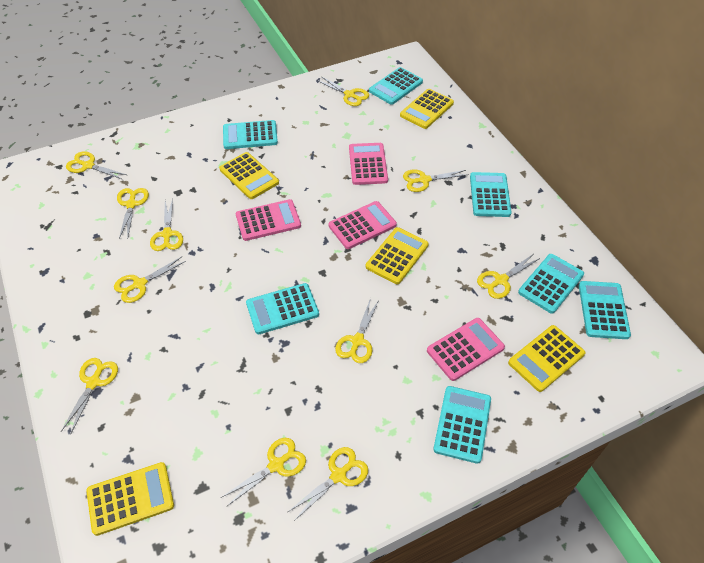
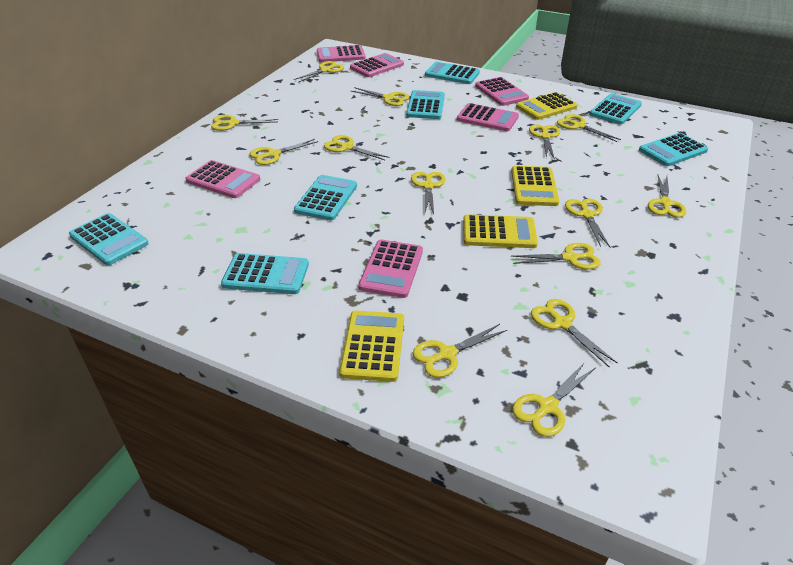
pink calculator: [236,199,301,241] [329,201,397,249] [349,143,388,185] [427,318,505,381] = 4 -> [185,160,260,198] [317,45,366,62] [350,53,404,77] [358,240,423,298] [457,103,519,131] [475,77,529,106] = 6
yellow calculator: [86,462,174,536] [219,152,279,199] [366,227,429,284] [400,89,454,129] [508,325,585,392] = 5 -> [339,311,404,382] [463,214,538,248] [511,166,559,206] [516,92,578,120] = 4
yellow scissors: [61,358,118,435] [66,151,127,180] [114,257,186,303] [117,188,149,239] [150,199,183,251] [222,438,306,506] [288,447,368,521] [317,77,369,106] [335,298,379,363] [403,169,469,192] [477,254,540,299] = 11 -> [211,115,278,131] [250,139,318,165] [294,61,344,83] [324,135,390,160] [351,87,410,106] [411,172,446,214] [413,324,507,378] [511,243,601,270] [512,362,595,437] [529,124,560,160] [531,299,618,368] [557,114,621,142] [565,199,610,247] [648,175,686,218] = 14

